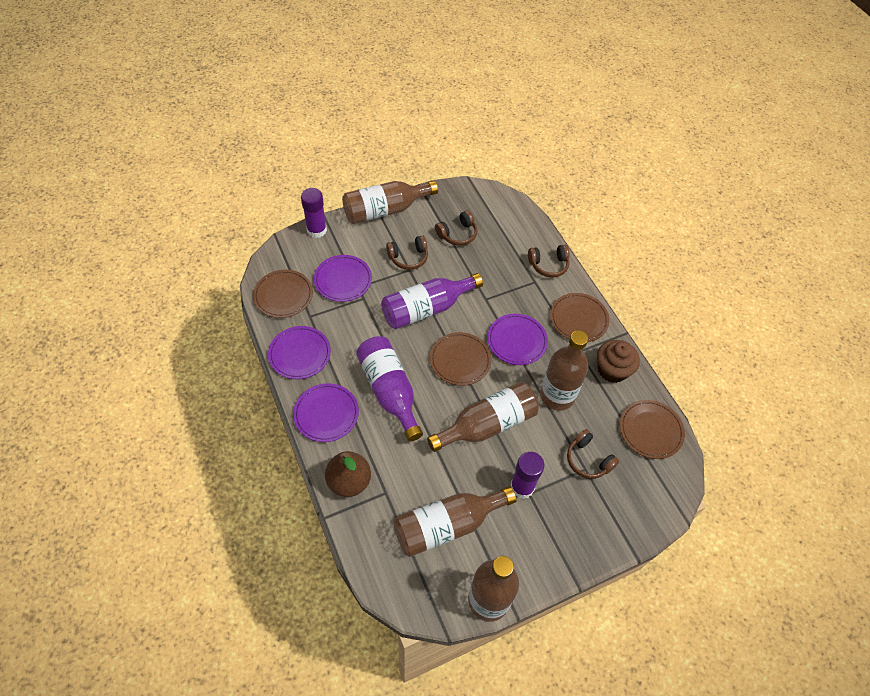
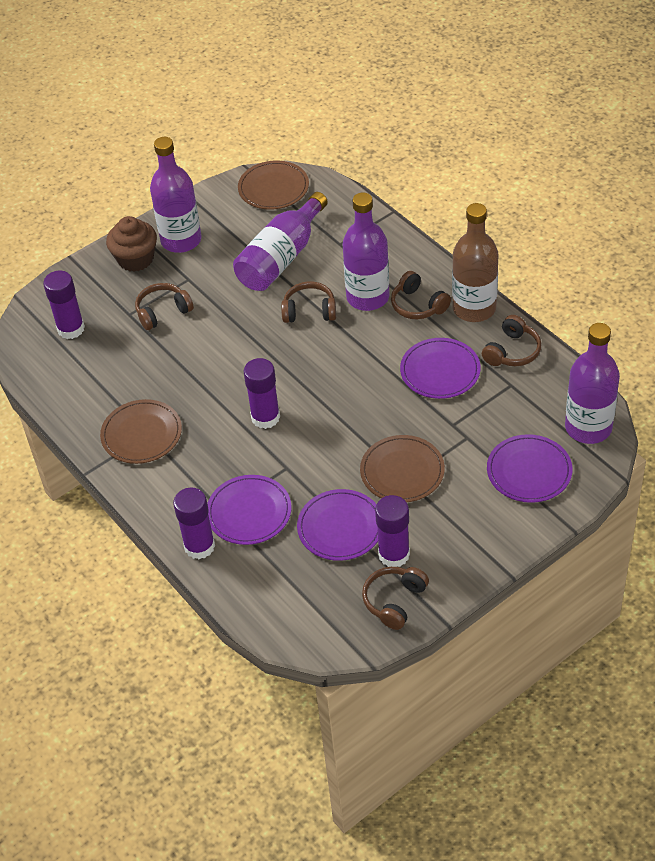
brown bottle: [342,181,438,224] [394,486,516,557] [427,382,539,452] [468,556,519,622] [540,330,588,411] = 5 -> [452,203,499,322] = 1
brown headphones: [386,235,428,270] [435,210,478,246] [528,245,570,277] [567,429,619,479] = 4 -> [135,283,194,330] [281,281,336,323] [362,567,429,630] [391,271,451,319] [482,315,542,366] = 5
brown pear: [325,451,371,497] = 1 -> none = 0
brown plate: [253,270,313,318] [430,332,492,386] [550,293,609,342] [620,400,685,459] = 4 -> [100,399,182,464] [238,161,309,210] [360,435,445,502] = 3
purple bottle: [356,336,423,442] [381,273,483,329] = 2 -> [150,137,202,253] [233,192,328,291] [342,192,390,311] [565,323,620,444] = 4
purple glue stick: [301,188,327,238] [510,452,545,499] = 2 -> [43,271,85,339] [173,488,215,559] [243,358,280,429] [375,495,410,567] = 4

